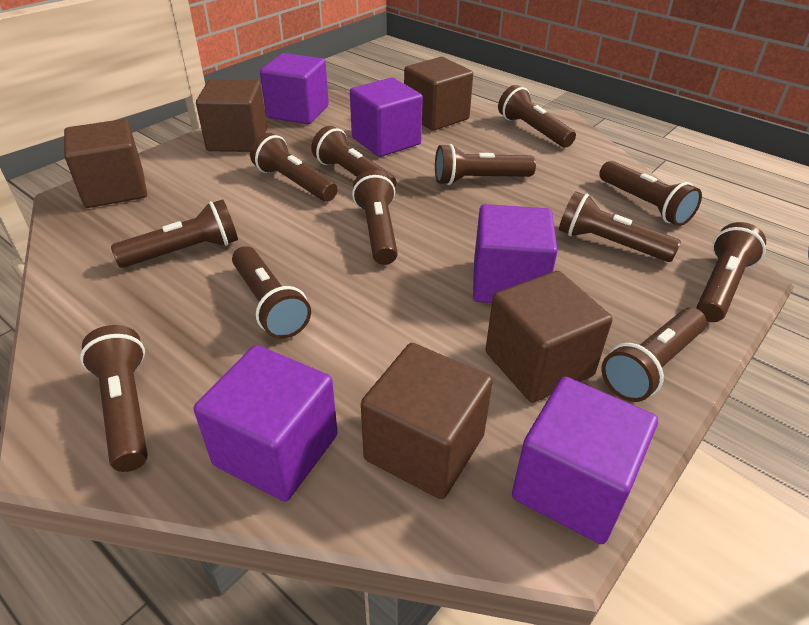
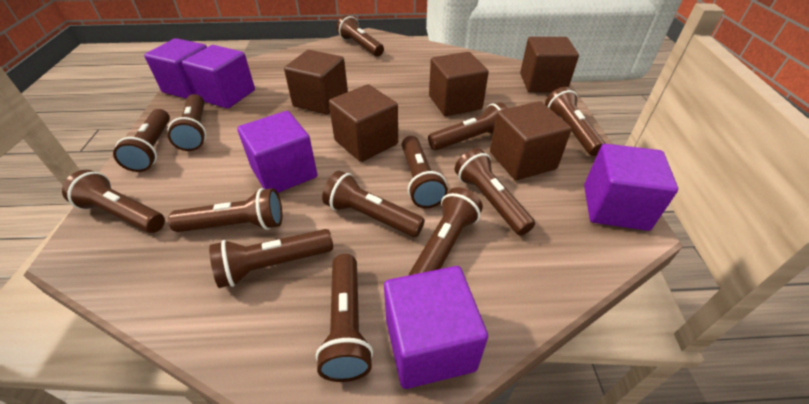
brown flashlight: [80,325,148,472] [111,200,238,268] [232,246,311,339] [250,133,338,202] [311,126,396,187] [352,170,398,265] [435,144,536,185] [498,85,576,148] [559,191,681,262] [599,161,702,226] [601,308,707,402] [696,222,766,322] = 12 -> [62,170,165,233] [113,109,170,172] [168,94,206,151] [168,188,282,232] [209,229,333,288] [316,254,373,382] [322,171,425,237] [336,15,384,56] [402,136,448,208] [409,187,483,275] [428,102,508,150] [455,148,535,235] [545,87,606,156] = 13

